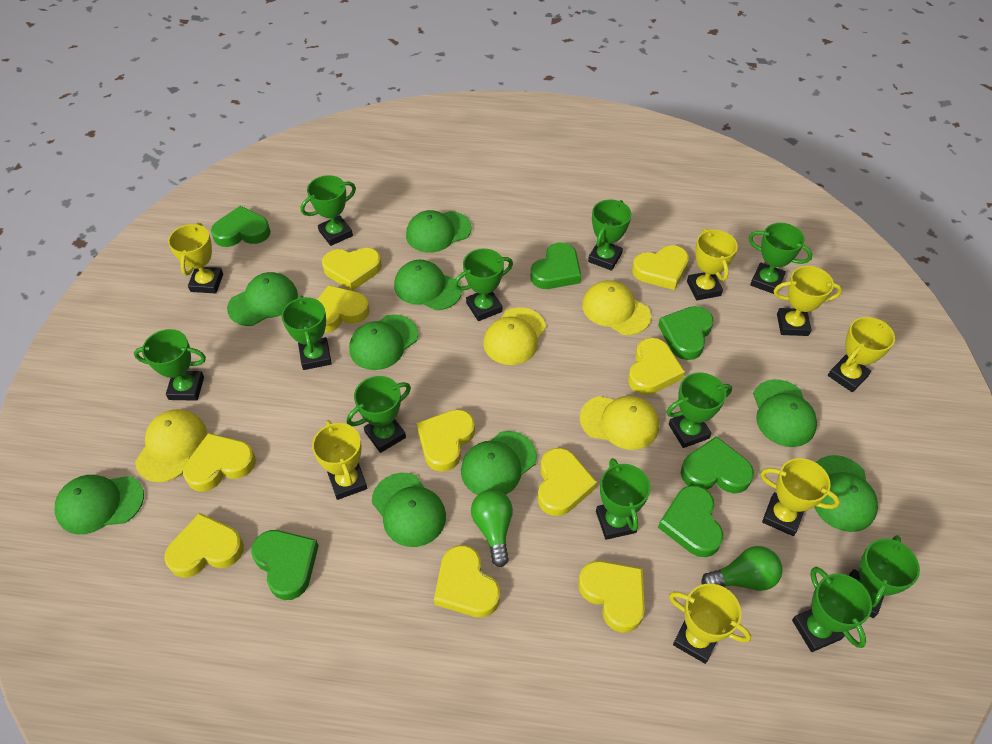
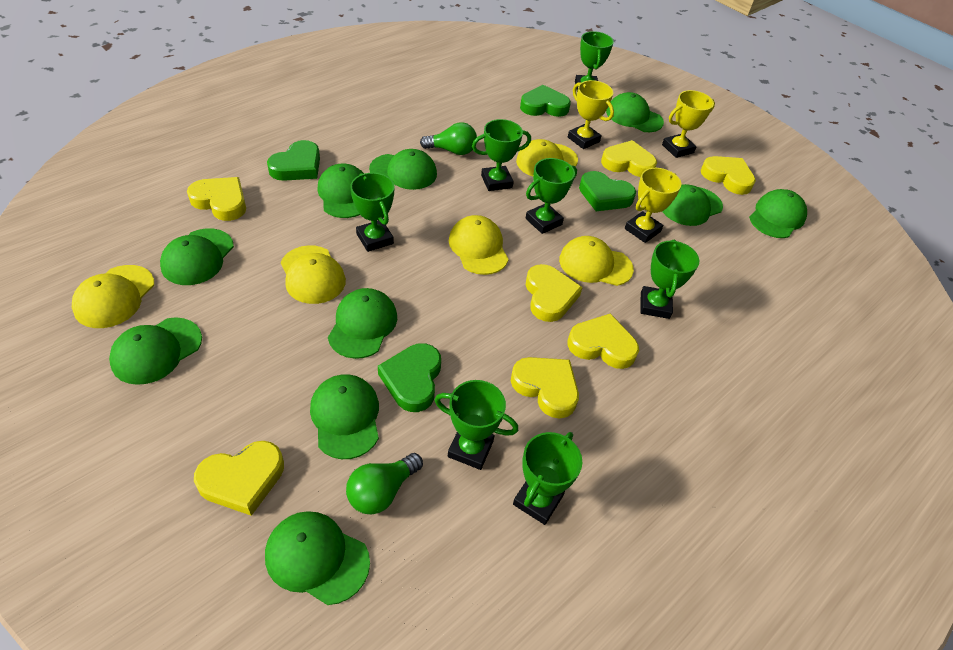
green cap: [55,475,144,534] [227,272,298,326] [349,315,418,370] [372,473,446,547] [394,260,462,310] [406,210,471,253] [461,431,537,495] [753,379,817,447] [814,455,878,532] = 9 -> [109,317,202,385] [160,229,234,285] [265,511,370,605] [310,374,379,459] [317,164,364,218] [328,288,397,359] [369,149,437,190] [606,92,664,132] [662,184,723,226] [749,189,807,238] = 10
green heart: [211,206,271,247] [251,530,319,600] [531,243,581,289] [658,306,714,360] [658,485,723,557] [681,436,754,493] = 6 -> [267,140,320,181] [378,343,441,412] [520,85,571,117] [579,171,636,211] = 4
green trophy: [134,329,206,401] [282,295,332,370] [301,175,356,246] [347,376,411,453] [454,249,513,321] [588,199,632,271] [596,458,650,540] [667,372,732,448] [749,223,812,294] [792,567,872,652] [849,535,920,618] = 11 -> [350,173,395,252] [435,380,518,470] [472,119,531,191] [513,432,582,525] [526,158,577,234] [575,31,614,91] [640,239,700,319] = 7
yellow cap: [135,409,207,482] [483,307,546,365] [580,396,659,450] [582,280,651,335] = 4 -> [72,265,154,328] [281,245,346,304] [449,215,509,275] [516,139,578,176] [559,236,634,286] = 5
yellow heart: [164,513,244,578] [183,433,256,492] [317,285,370,333] [322,248,382,291] [416,409,475,472] [434,545,500,617] [538,448,597,516] [578,561,645,633] [628,338,685,395] [632,245,689,290] = 10 -> [187,177,246,221] [194,441,284,516] [511,357,579,419] [526,264,583,322] [568,313,639,369] [601,140,657,177] [701,156,756,195] = 7
yellow trophy: [168,223,223,294] [312,420,367,500] [669,584,751,664] [687,228,738,300] [761,458,840,536] [773,266,842,336] [828,317,895,392] = 7 -> [568,80,614,149] [625,168,682,243] [662,90,715,158] = 3

